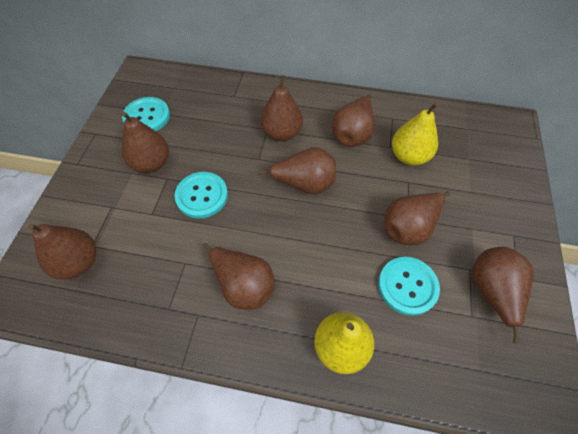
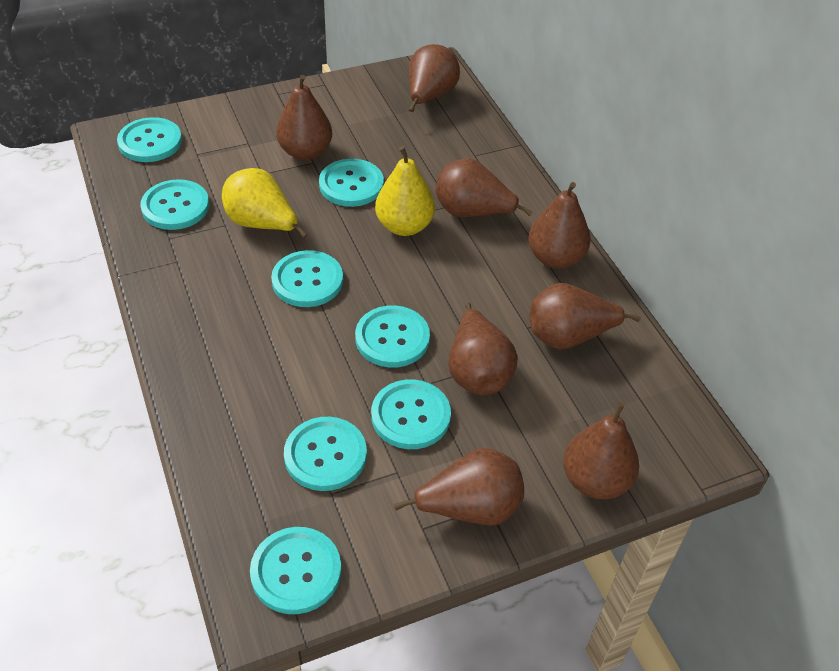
turquoise button: [122,97,170,131] [174,172,228,218] [378,257,440,316] = 3 -> [117,117,182,162] [141,179,209,230] [250,527,341,614] [271,250,343,307] [284,417,367,491] [319,159,384,207] [355,305,430,368] [371,379,451,449] = 8

